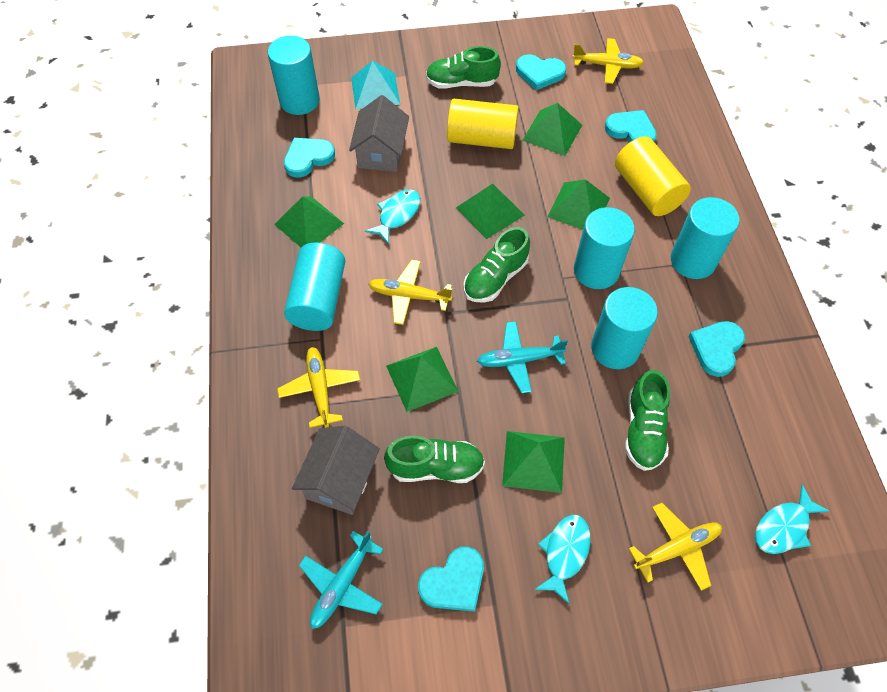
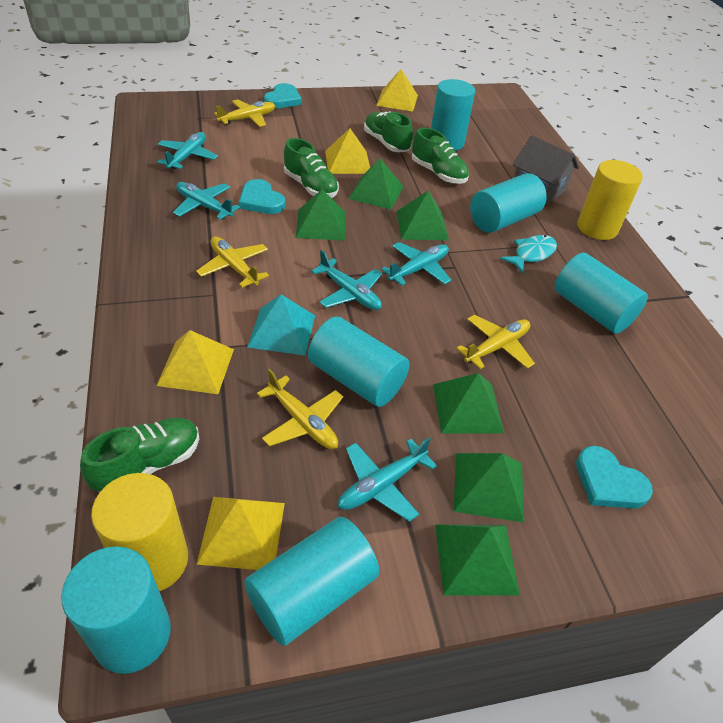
grey house: [292,426,380,515] [349,95,409,172] = 2 -> [513,135,579,204] = 1
turquoise cylinder: [268,36,320,115] [284,242,345,331] [574,207,635,289] [591,287,658,369] [671,197,740,279] = 5 -> [61,546,171,674] [244,517,379,646] [308,317,409,407] [431,79,475,151] [470,173,547,233] [555,253,648,334] = 6
turquoise fish: [365,189,420,244] [534,515,591,604] [755,484,829,554] = 3 -> [500,235,557,273] = 1
turquoise heart: [284,138,335,177] [418,547,484,612] [516,55,566,90] [605,110,657,143] [688,321,745,377] = 5 -> [239,179,285,214] [264,83,302,108] [576,446,653,508] = 3
turquoise plane: [299,531,384,629] [477,321,568,393] = 2 -> [157,132,218,169] [173,182,240,220] [311,250,382,310] [338,438,437,522] [381,242,451,286] = 5
yellow pyramid: none = 0 -> [156,330,234,394] [196,497,285,570] [325,128,370,174] [376,69,418,112] = 4

